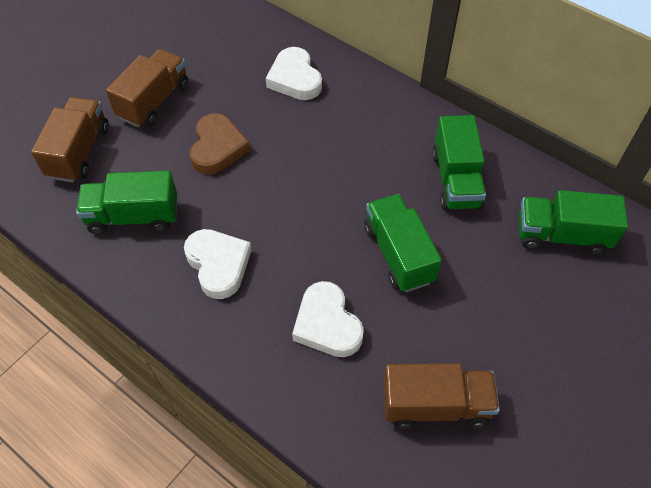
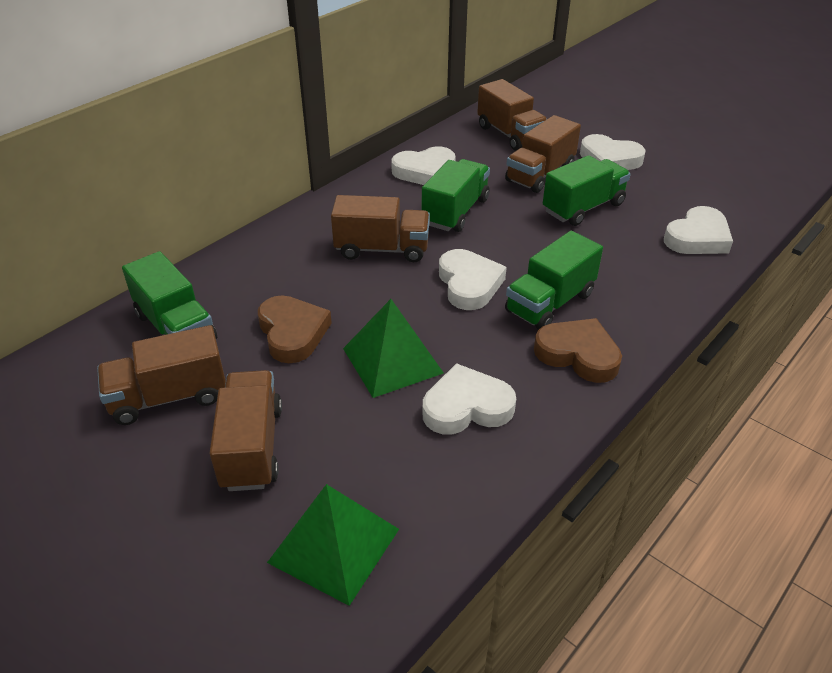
brown heart: [190,113,250,175] = 1 -> [258,295,332,363] [534,318,622,383] = 2
brown truck: [31,97,109,182] [106,49,189,127] [383,363,500,429] = 3 -> [97,325,226,425] [209,370,282,491] [331,195,430,262] [477,79,547,151] [505,115,581,193] = 5
green pyramid: none = 0 -> [267,484,399,606] [343,299,444,398] = 2
white heart: [184,229,252,299] [266,47,322,100] [292,281,364,357] = 3 -> [391,146,456,185] [423,363,516,434] [439,249,507,310] [580,134,645,170] [664,206,733,254] = 5

